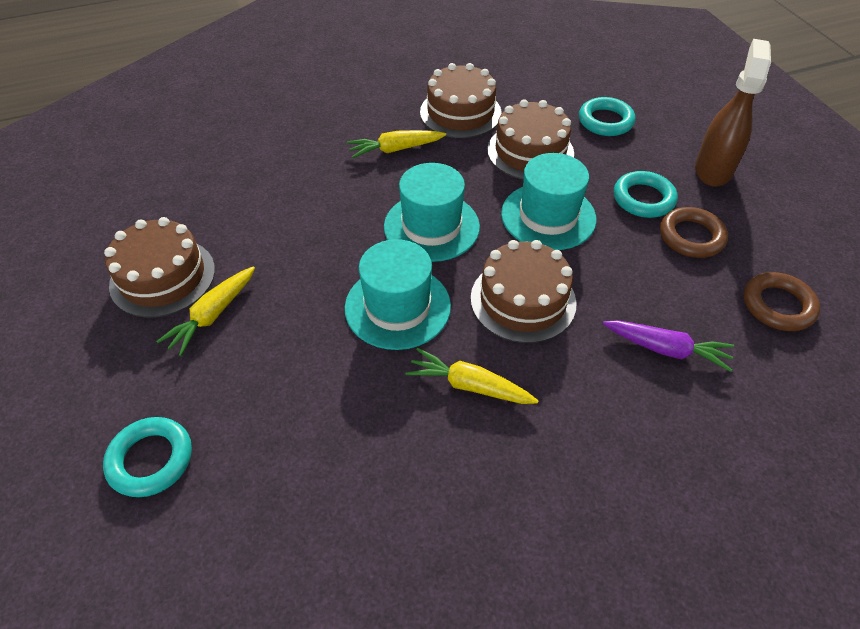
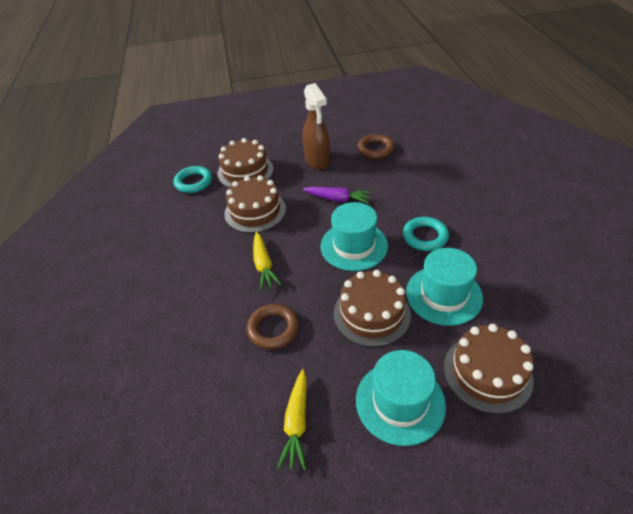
turquoise ring: [103,417,192,497] [579,97,636,136] [614,171,678,218] = 3 -> [173,166,212,193] [403,217,449,251] = 2
yellow carrot: [156,266,255,356] [347,130,446,158] [406,348,539,404] = 3 -> [253,232,282,290] [277,369,307,470] = 2

